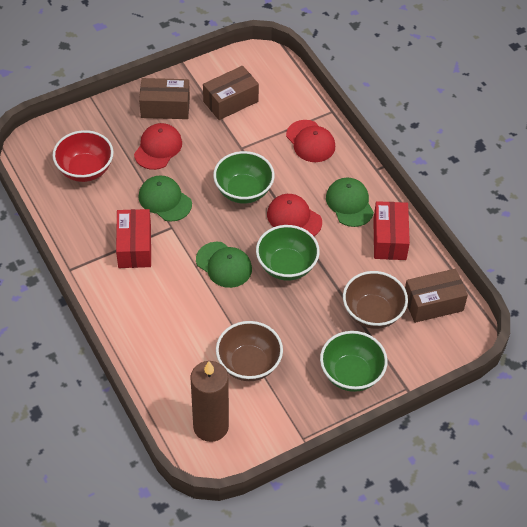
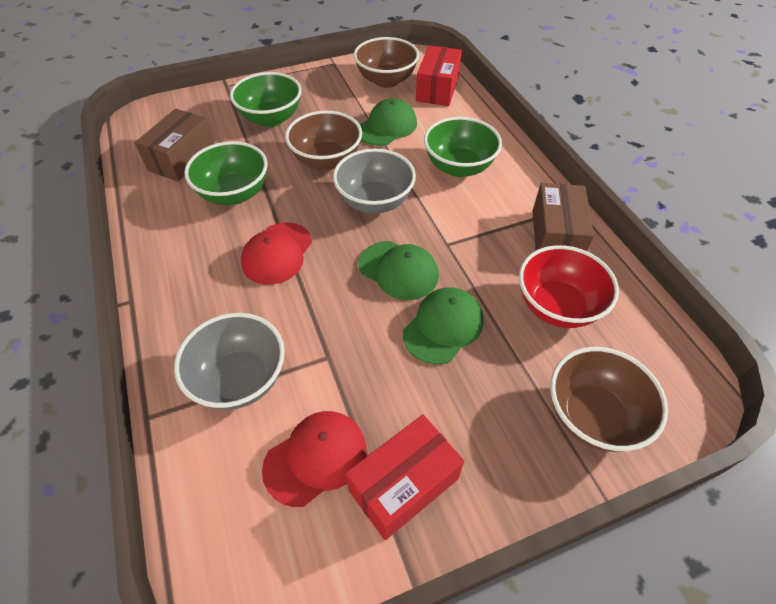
brown bowl: [216,321,283,381] [343,271,408,329] = 2 -> [285,111,362,170] [354,37,419,88] [550,347,668,452] = 3
brown box: [139,78,190,119] [203,66,259,120] [405,269,468,323] = 3 -> [135,109,215,181] [532,183,594,251] = 2
brown candle: [190,361,229,442] = 1 -> none = 0
grey bowl: none = 0 -> [174,313,285,410] [333,149,416,214] = 2
red cap: [134,123,182,170] [267,194,322,236] [286,120,335,162] = 3 -> [241,222,312,285] [262,411,366,507] = 2

